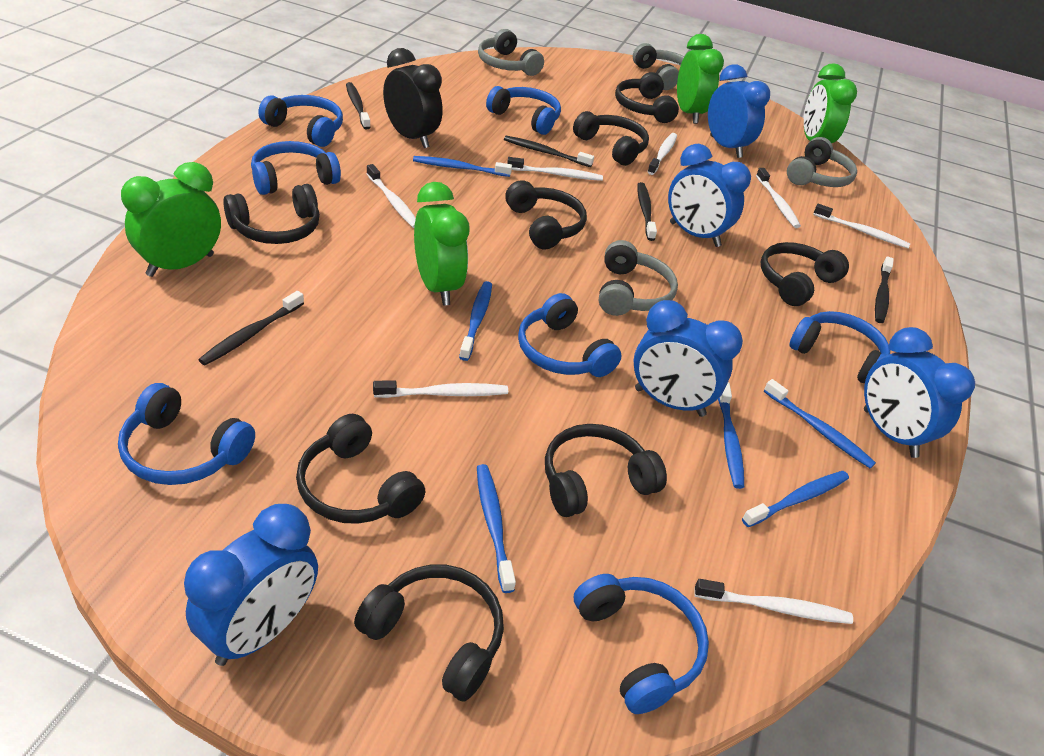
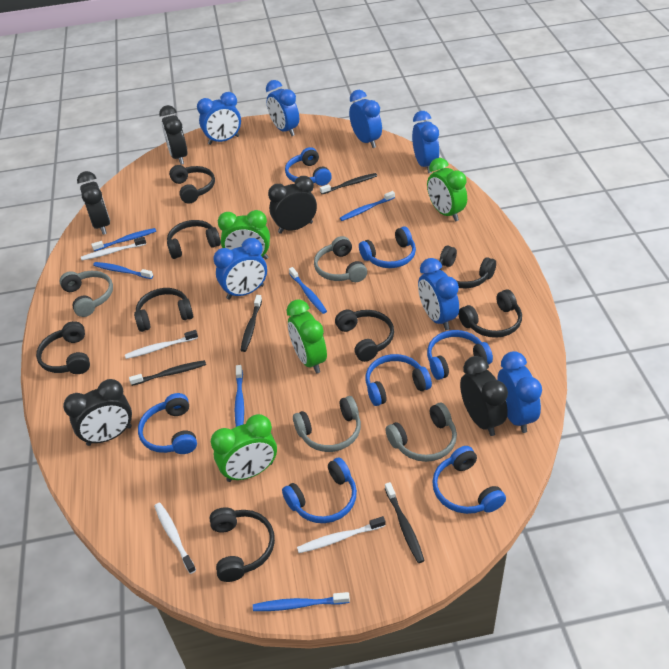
black clock: [383,48,443,148] = 1 -> [63,379,132,446] [77,171,110,235] [159,105,188,165] [268,176,317,234] [460,356,508,436] = 5
black toothbrush: [198,291,304,365] [346,82,370,129] [504,136,594,167] [638,182,657,241] [875,256,894,323] = 5 -> [129,360,206,386] [240,295,262,352] [320,173,377,194] [385,482,425,563] = 4
blue clock: [184,504,318,666] [633,300,743,417] [668,144,751,247] [708,64,770,158] [864,327,975,458] = 5 -> [197,92,241,145] [213,238,267,299] [266,80,299,136] [349,90,382,148] [412,111,440,173] [418,258,459,330] [497,351,542,433] = 7
white toothbrush: [366,164,416,228] [373,380,508,398] [507,157,603,181] [647,133,677,175] [694,579,853,624] [756,168,801,228] [813,204,910,248] = 7 -> [81,237,146,260] [125,330,198,359] [154,503,196,574] [297,516,386,553] = 4

